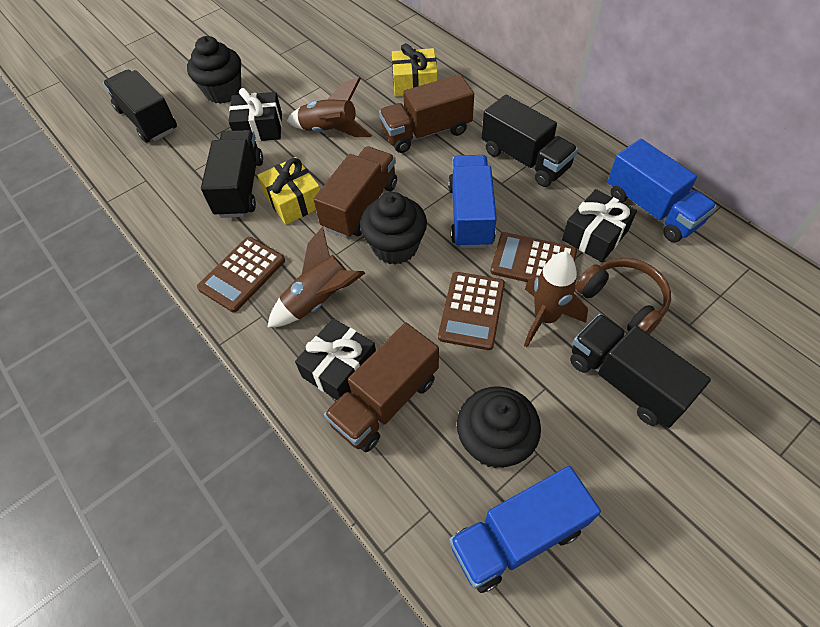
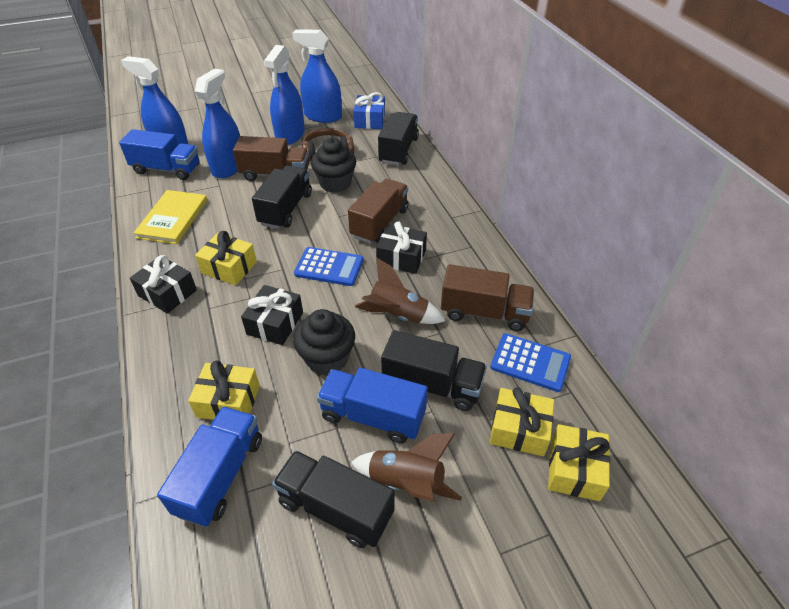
black cupcake: [187,36,241,104] [360,192,427,265] [457,386,541,468] = 3 -> [293,309,355,375] [311,138,356,193] = 2
blue calculator: none = 0 -> [294,247,363,286] [490,333,571,392] = 2
blue gift: none = 0 -> [354,92,385,129] = 1
blue spray bottle: none = 0 -> [121,56,188,144] [195,69,240,178] [264,45,305,145] [292,30,342,123] = 4
brown calculator: [197,237,285,312] [438,272,505,350] [490,232,577,282] = 3 -> none = 0
brown rocket: [268,226,365,327] [287,77,372,137] [524,252,588,347] = 3 -> [351,433,462,502] [355,258,445,324] = 2
yellow book: none = 0 -> [134,190,207,244] = 1
yellow gift: [257,157,320,225] [392,43,437,97] = 2 -> [188,360,260,420] [195,231,257,285] [490,387,554,456] [548,424,610,501] = 4

